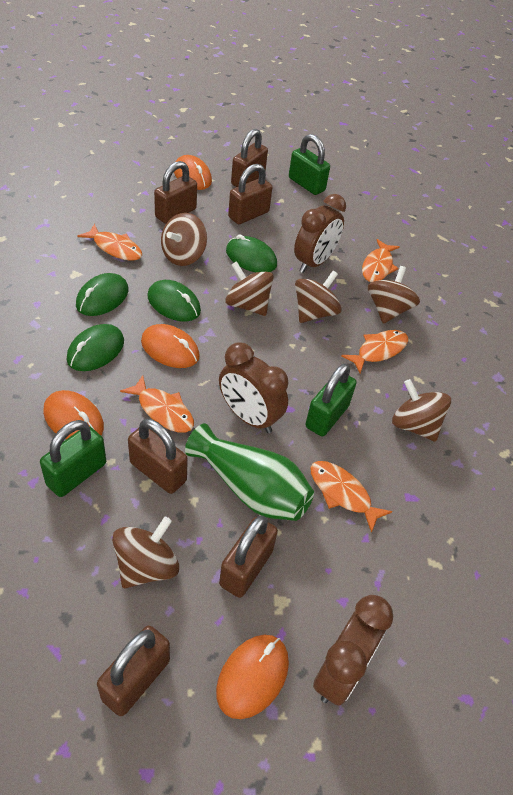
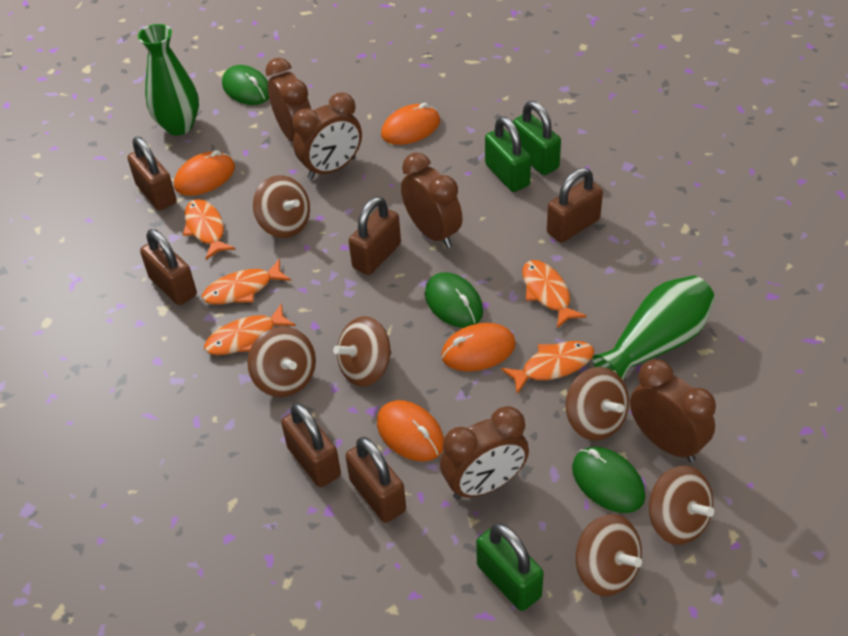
brown clock: [219,342,288,433] [294,194,346,273] [313,595,393,706] = 3 -> [265,58,312,142] [293,93,362,179] [401,153,463,248] [440,406,529,500] [630,360,716,462] = 5
green mouse: [67,324,124,371] [76,273,129,316] [147,280,201,322] [226,234,277,272] = 4 -> [222,65,269,105] [425,272,483,328] [572,447,645,513] = 3
green vase: [185,423,314,521] = 1 -> [138,24,199,135] [592,275,715,380] = 2

